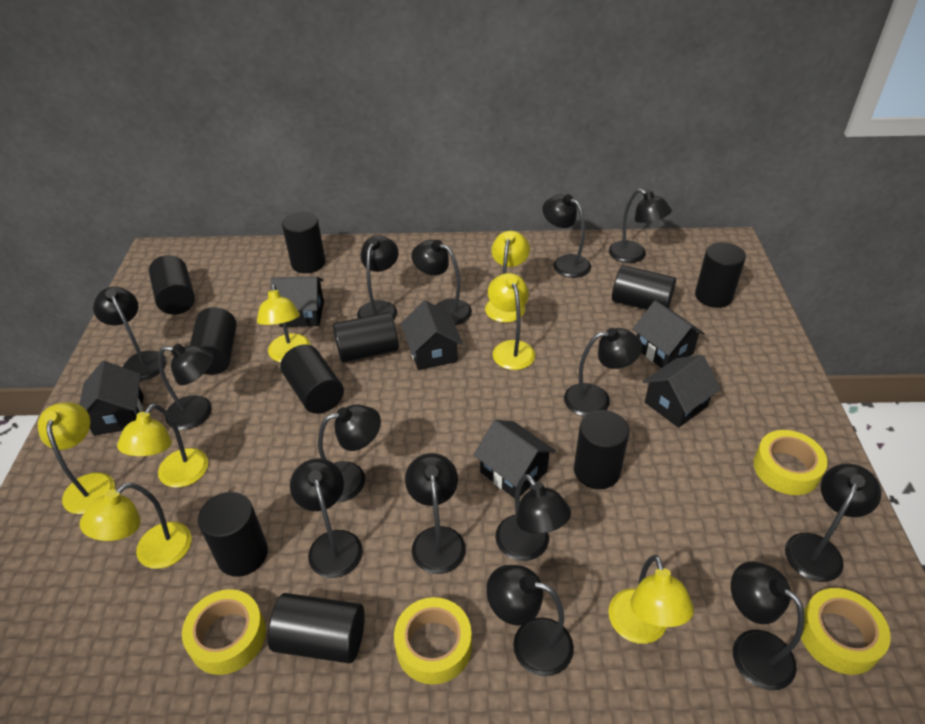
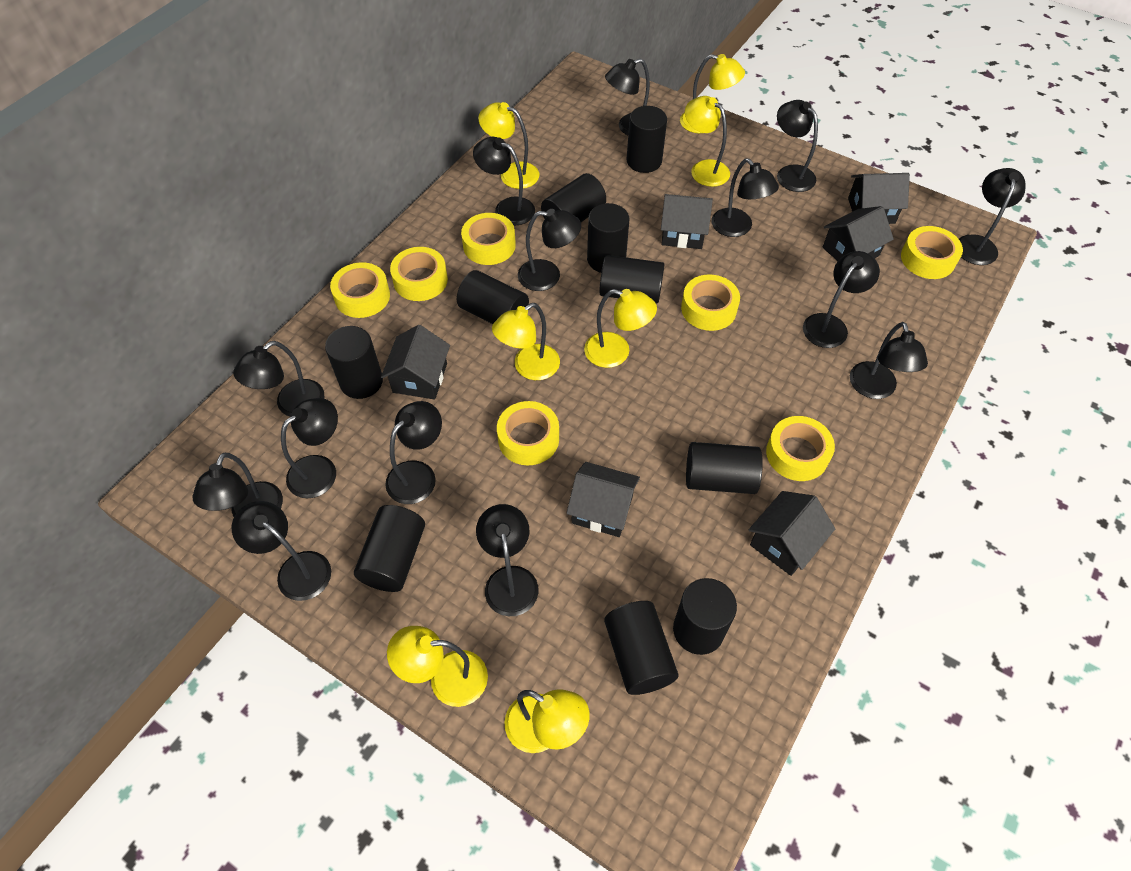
yellow tape: [182,589,266,675] [394,597,472,684] [753,430,828,495] [801,588,891,675] = 4 -> [330,262,390,318] [390,247,448,301] [461,213,516,265] [497,401,559,466] [681,274,740,331] [766,416,835,481] [901,226,963,279] = 7

